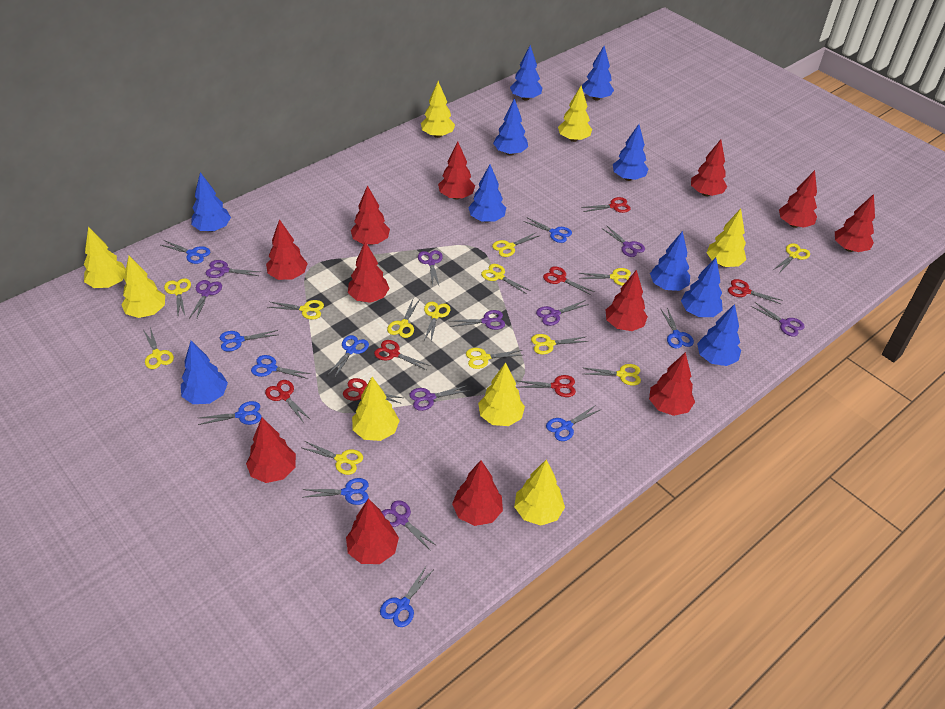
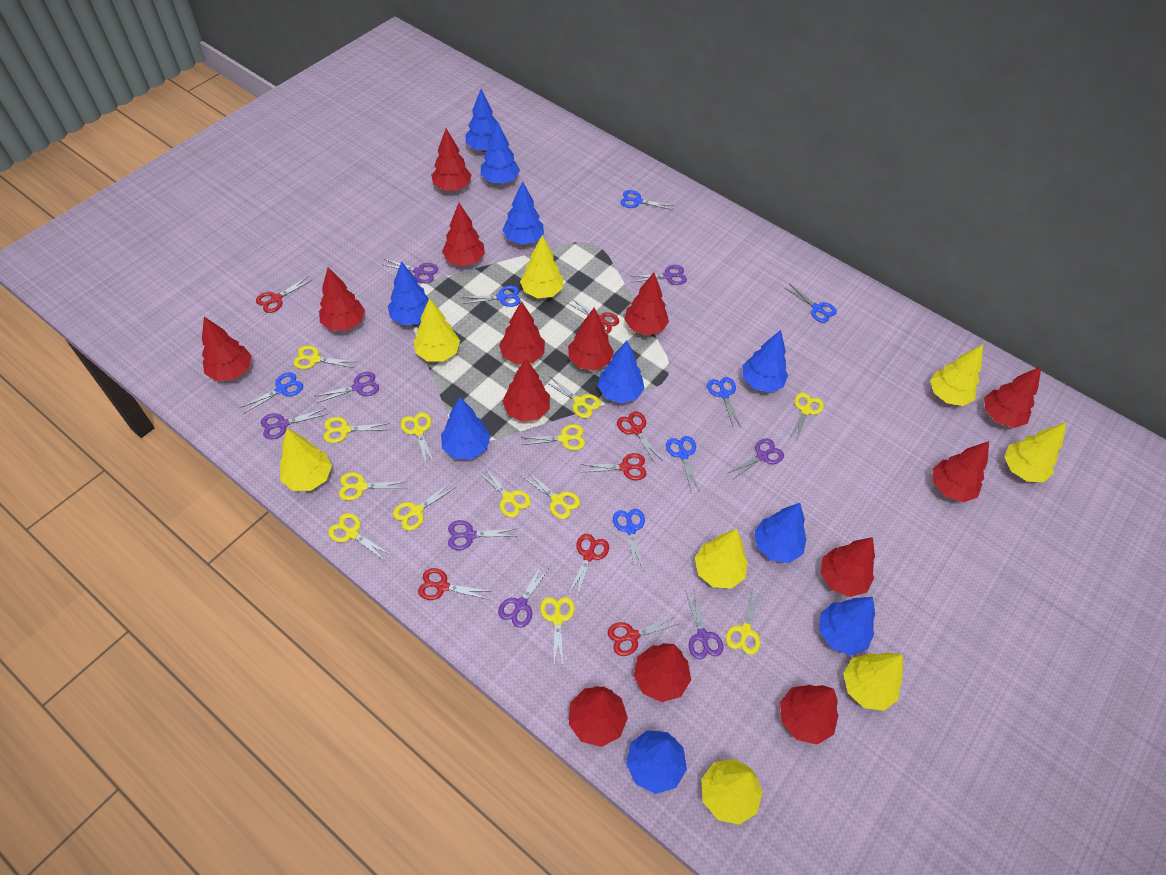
blue scissors: [161,240,210,264] [198,401,261,425] [219,330,278,352] [251,355,311,379] [302,478,369,505] [327,335,369,378] [380,565,434,627] [523,217,572,243] [546,405,600,441] [660,307,694,349] = 10 -> [239,372,303,414] [462,285,521,307] [613,509,645,572] [621,190,674,210] [666,436,700,493] [707,377,741,428] [785,284,837,323] = 7
purple scissors: [189,280,222,320] [206,260,260,278] [382,500,437,551] [409,385,470,411] [418,250,443,287] [450,310,505,330] [536,300,589,326] [601,225,645,257] [751,302,805,336] = 9 -> [261,408,328,439] [316,372,379,403] [381,259,438,283] [448,520,517,550] [498,564,550,628] [630,265,687,285] [685,589,723,659] [726,438,784,480] = 8
red tree: [246,417,296,483] [266,219,308,280] [346,498,399,564] [348,242,389,303] [351,185,390,245] [438,142,475,200] [452,460,503,526] [606,270,648,331] [649,352,695,416] [691,140,727,196] [779,170,817,228] [835,194,875,252] = 12 -> [202,317,252,381] [319,267,365,331] [431,128,471,191] [442,203,485,266] [499,301,545,364] [502,359,550,422] [568,308,614,370] [569,686,628,747] [624,272,669,335] [634,643,691,702] [780,685,838,745] [821,537,875,597] [933,441,989,502] [984,367,1041,428] = 14

